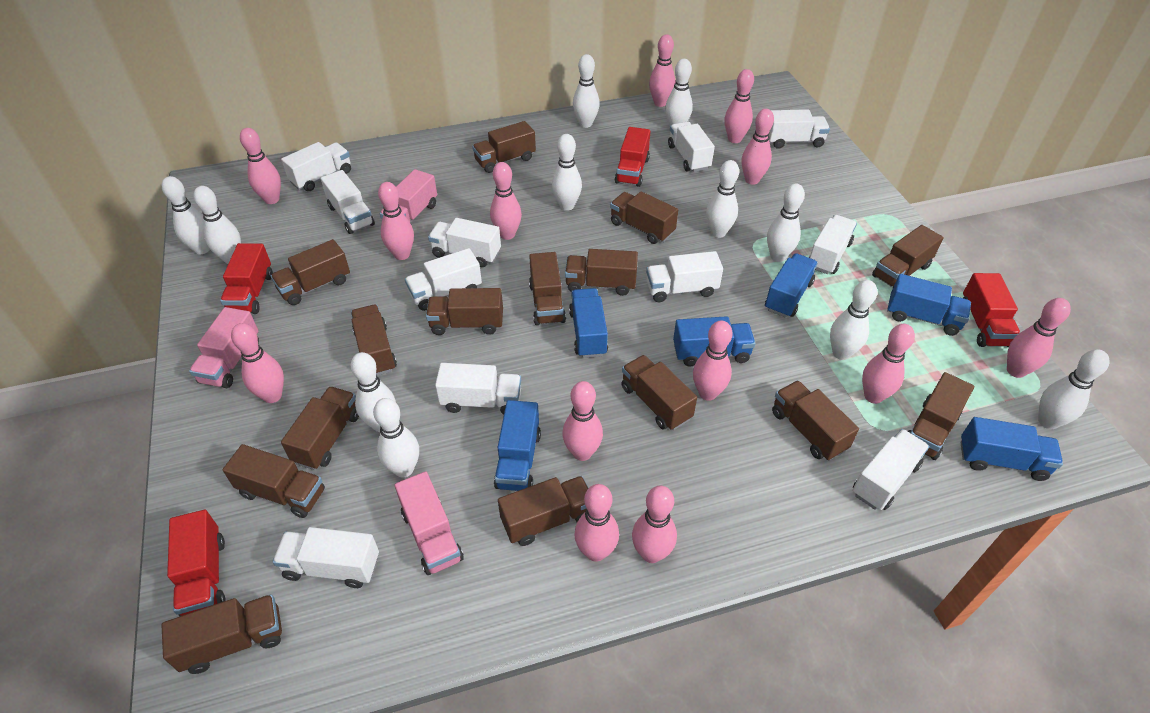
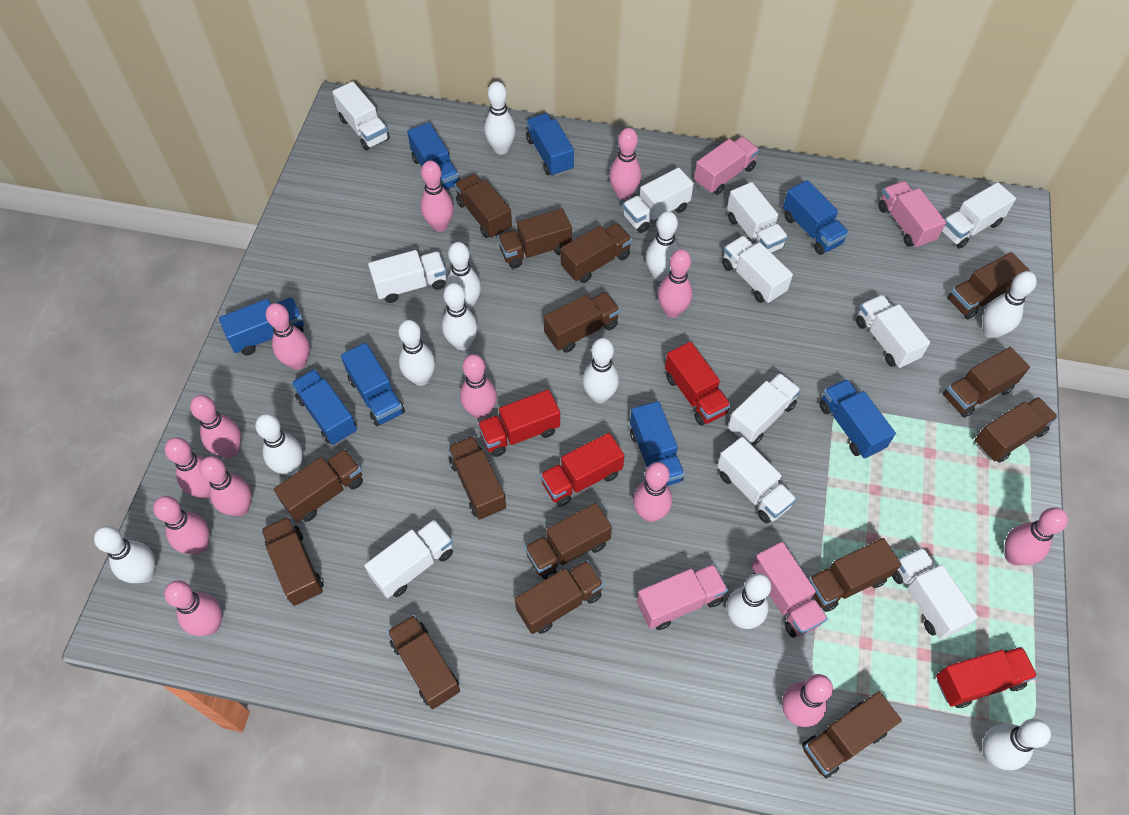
blue truck: [494,400,541,491] [569,288,608,358] [673,316,756,367] [765,253,818,318] [887,274,971,336] [960,417,1063,481] = 6 -> [219,297,304,355] [291,369,357,445] [341,343,405,426] [407,122,460,190] [526,113,574,176] [630,401,685,486] [783,180,849,255] [820,379,896,458] = 8
pink truck: [189,307,259,388] [380,169,437,224] [395,471,464,575] = 3 -> [637,564,728,630] [694,136,759,195] [751,542,828,637] [878,181,946,248] = 4

